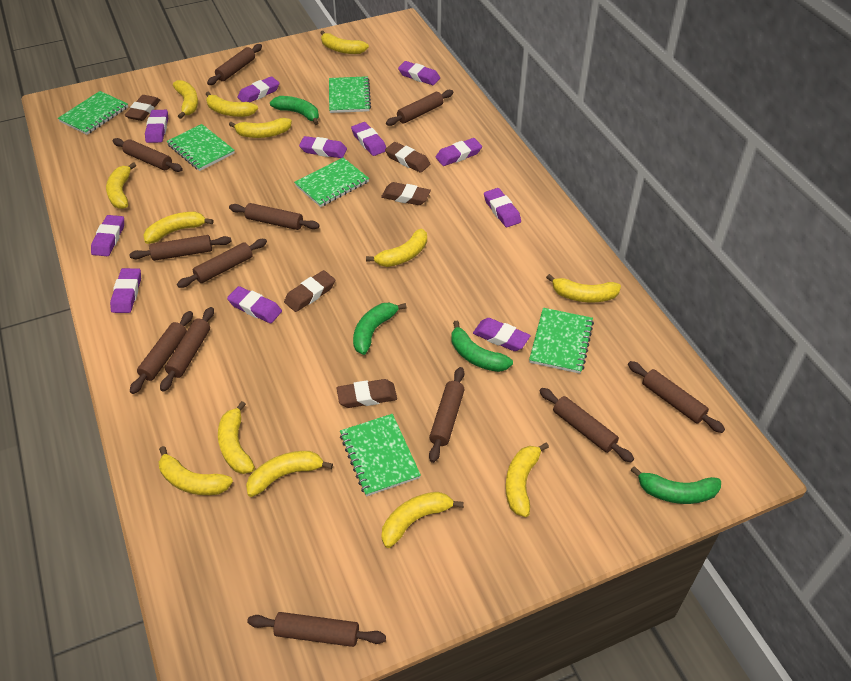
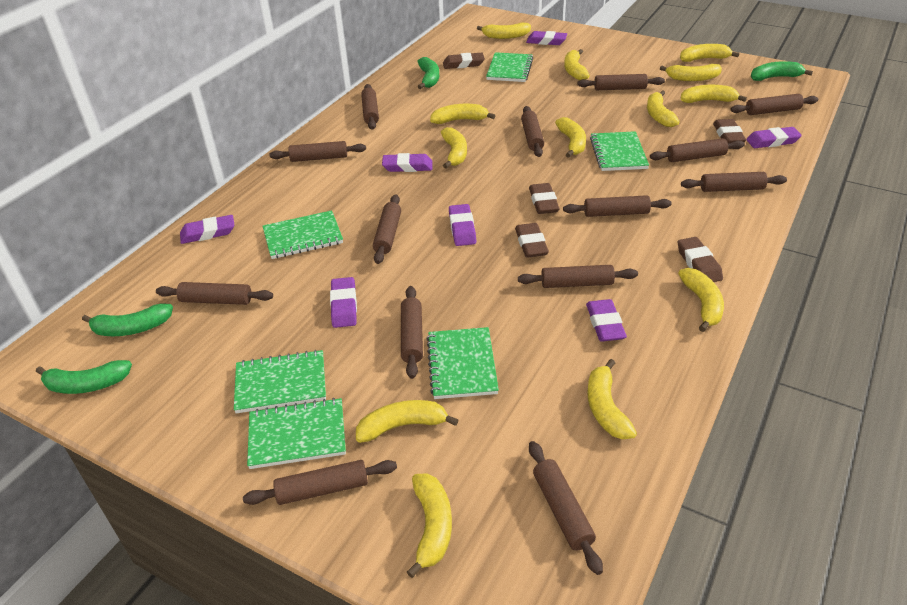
brown rolling pin: [113,138,183,172] [129,235,232,261] [130,311,193,394] [160,307,214,392] [177,239,267,288] [207,44,262,85] [229,203,320,230] [247,612,386,647] [386,90,454,126] [429,367,465,463] [540,388,634,462] [628,361,725,433] = 12 -> [156,282,273,305] [243,460,397,505] [269,141,366,162] [361,84,379,130] [373,195,401,264] [401,286,423,379] [518,265,638,288] [521,106,544,157] [529,441,603,575] [563,195,672,217] [577,74,665,90] [650,138,745,162] [681,172,787,192] [730,94,818,115] = 14
purple eraser: [91,215,124,256] [110,268,141,313] [145,110,168,143] [227,286,282,323] [237,76,280,102] [299,136,347,158] [351,122,386,156] [398,61,440,85] [436,138,482,166] [473,318,531,351] [484,188,521,227] = 11 -> [180,215,234,244] [330,277,357,328] [382,153,433,172] [449,204,476,246] [526,31,567,45] [586,299,627,342] [746,127,802,148] = 7

